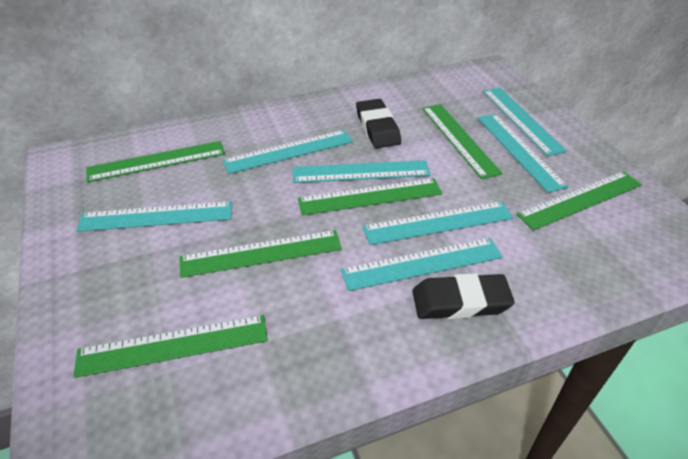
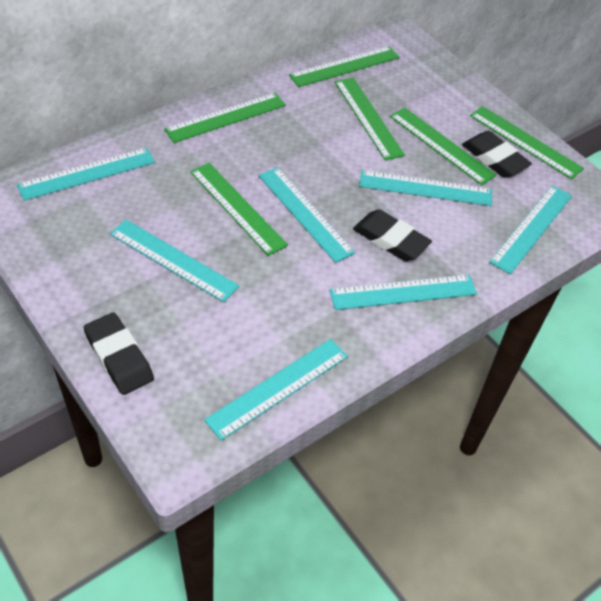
black eraser: [356,99,401,148] [412,273,515,319] = 2 -> [83,312,154,395] [353,209,432,261] [462,131,532,178] = 3

